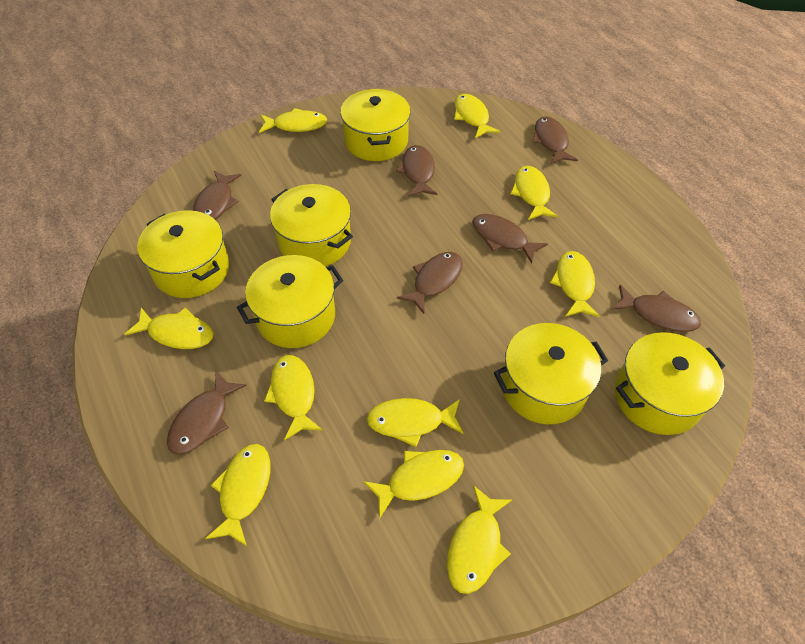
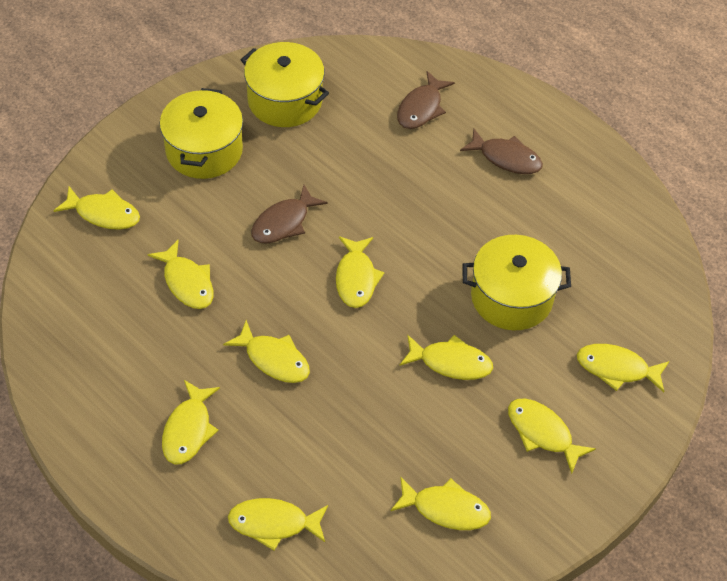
brown fish: [167,371,247,455] [193,171,242,220] [396,145,437,197] [397,252,463,314] [472,214,548,264] [532,116,578,164] [612,285,701,332] = 7 -> [251,185,328,244] [397,71,455,129] [460,129,543,174] = 3
yellow pot: [137,210,229,298] [237,255,343,348] [270,184,353,266] [340,89,411,161] [494,323,608,424] [615,332,725,435] = 6 -> [160,88,243,179] [241,42,329,127] [462,235,571,330] = 3

